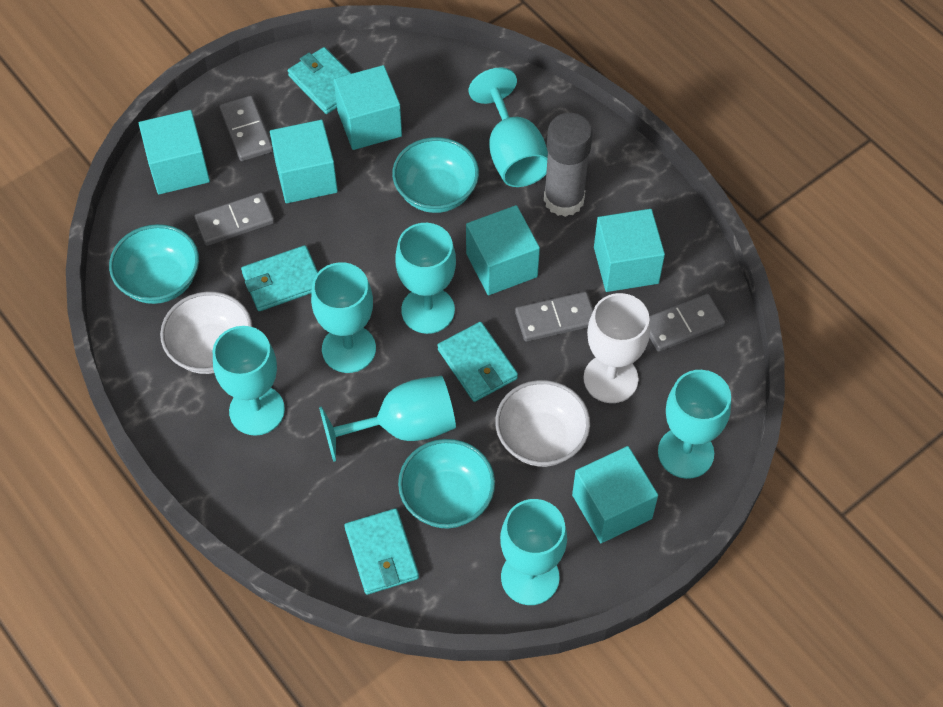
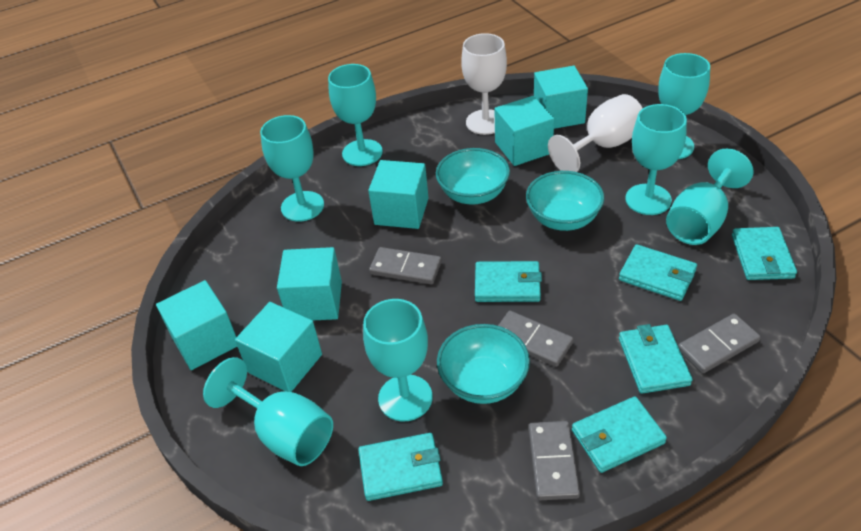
grey glue stick: [544,113,593,217] = 1 -> none = 0
turquoise wallet: [241,245,318,311] [288,47,351,114] [345,508,419,595] [437,322,518,402] = 4 -> [358,433,443,501] [475,261,542,302] [572,396,667,473] [619,244,697,301] [619,324,692,394] [732,227,797,280] = 6
white bowl: [160,291,252,374] [495,380,590,467] = 2 -> none = 0
white goblet: [584,293,650,403] = 1 -> [461,33,507,135] [548,94,643,172] = 2

